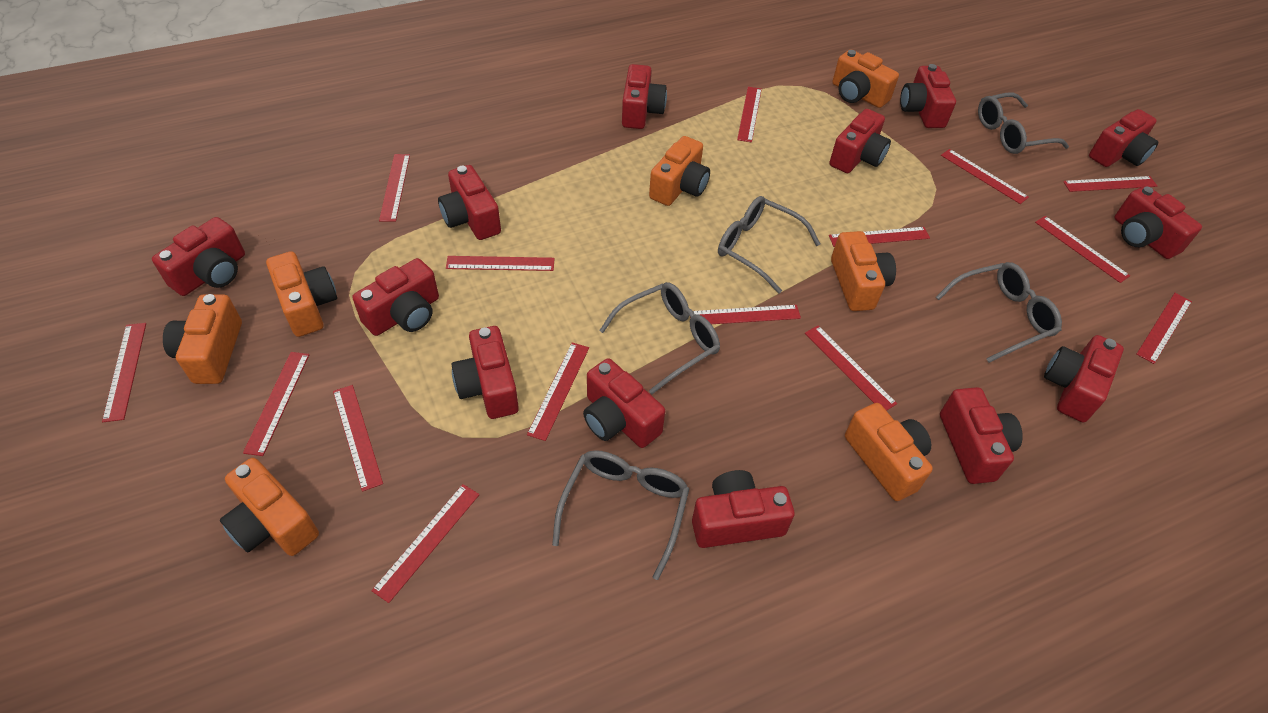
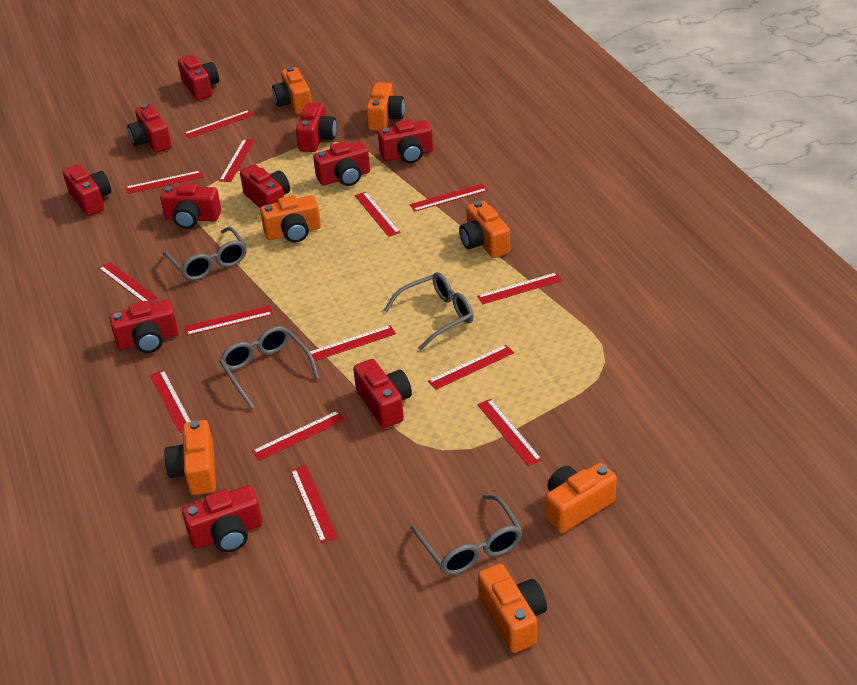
grey glasses: [552,450,689,580] [599,282,720,394] [718,196,820,294] [936,262,1062,363] [978,93,1069,154] = 5 -> [163,227,246,281] [219,326,319,409] [384,272,474,351] [410,494,523,575] = 4
red camera: [152,217,245,296] [352,258,439,336] [438,165,501,240] [451,326,519,419] [583,358,665,448] [622,64,667,129] [692,470,795,548] [829,109,891,173] [900,64,956,128] [940,387,1023,484] [1044,335,1124,422] [1089,109,1158,167] [1114,186,1202,259] = 13 -> [63,164,111,216] [109,300,178,353] [127,104,172,153] [160,183,221,229] [178,55,219,100] [182,485,262,552] [240,165,290,208] [296,102,337,152] [313,141,370,186] [353,359,412,428] [378,119,433,163] = 11
red ruler: [102,323,146,422] [243,352,309,456] [333,385,383,492] [371,484,480,603] [379,154,410,222] [446,256,554,271] [527,342,589,441] [690,305,801,324] [737,87,762,142] [805,325,897,411] [829,227,930,247] [941,149,1029,204] [1035,216,1130,283] [1063,176,1157,192] [1136,293,1192,364] = 15 -> [99,262,157,303] [125,170,203,194] [150,370,191,433] [184,110,254,139] [184,306,273,336] [219,139,255,182] [252,411,346,461] [291,465,338,543] [310,325,396,361] [355,192,401,237] [410,184,488,212] [428,344,514,390] [477,272,563,304] [477,399,542,466] = 14

